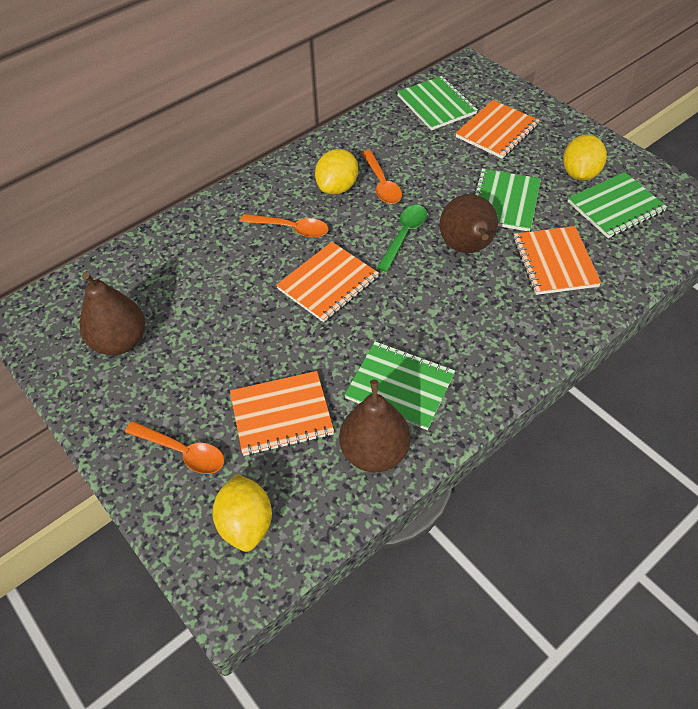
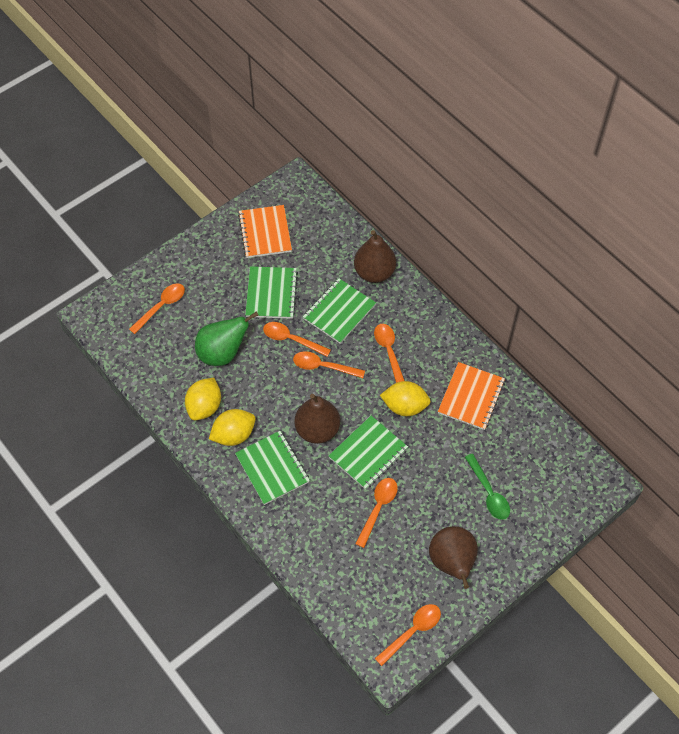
green pear: none = 0 -> [195,311,259,366] = 1
orange notebook: [230,371,334,456] [276,242,379,322] [455,100,540,159] [513,226,601,295] = 4 -> [238,205,292,258] [438,362,505,430] = 2
orange spoon: [125,421,224,474] [240,214,328,238] [361,150,402,204] = 3 -> [129,283,185,334] [263,322,331,357] [293,351,365,378] [355,478,398,548] [374,324,405,383] [375,604,441,666] = 6

